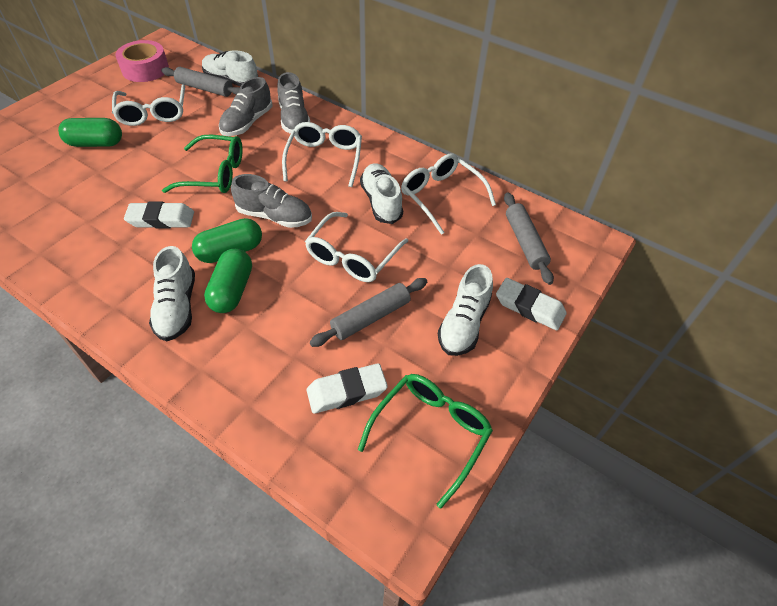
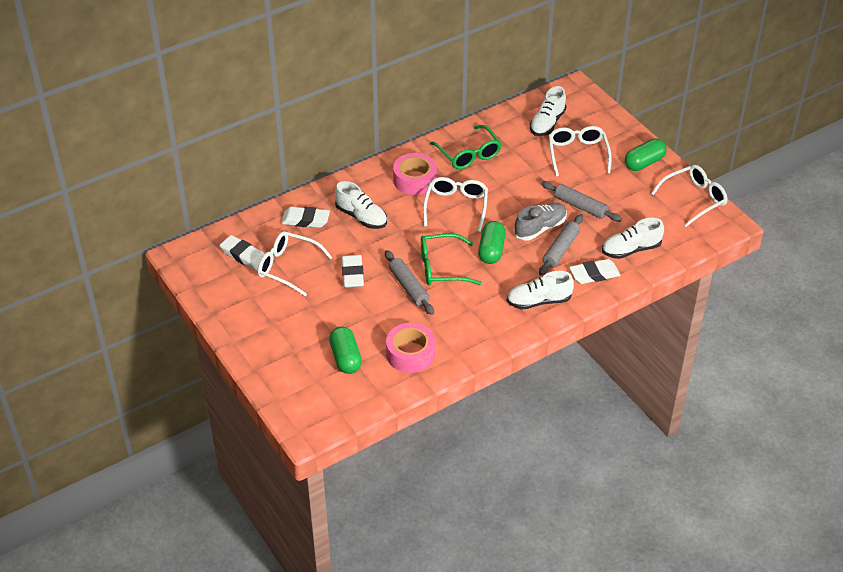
grey shoe: [219,77,272,136] [231,174,312,228] [277,72,310,134] = 3 -> [514,203,567,241] = 1
pink tape: [115,40,169,82] = 1 -> [386,323,435,373] [393,153,437,195] = 2
white eraser: [124,201,194,229] [307,363,388,414] [496,278,567,330] = 3 -> [220,235,264,271] [281,207,330,228] [342,255,364,288] [569,259,620,284] = 4

